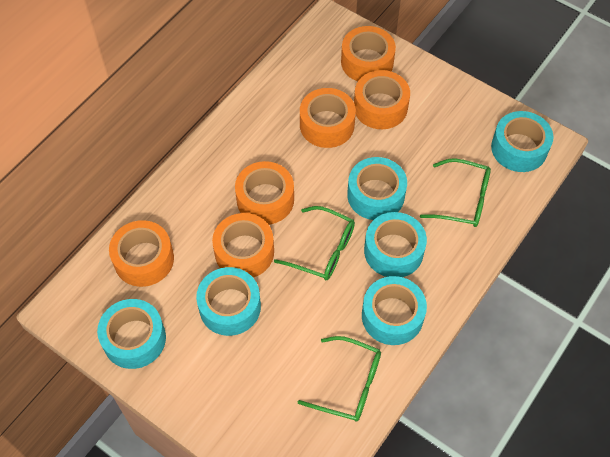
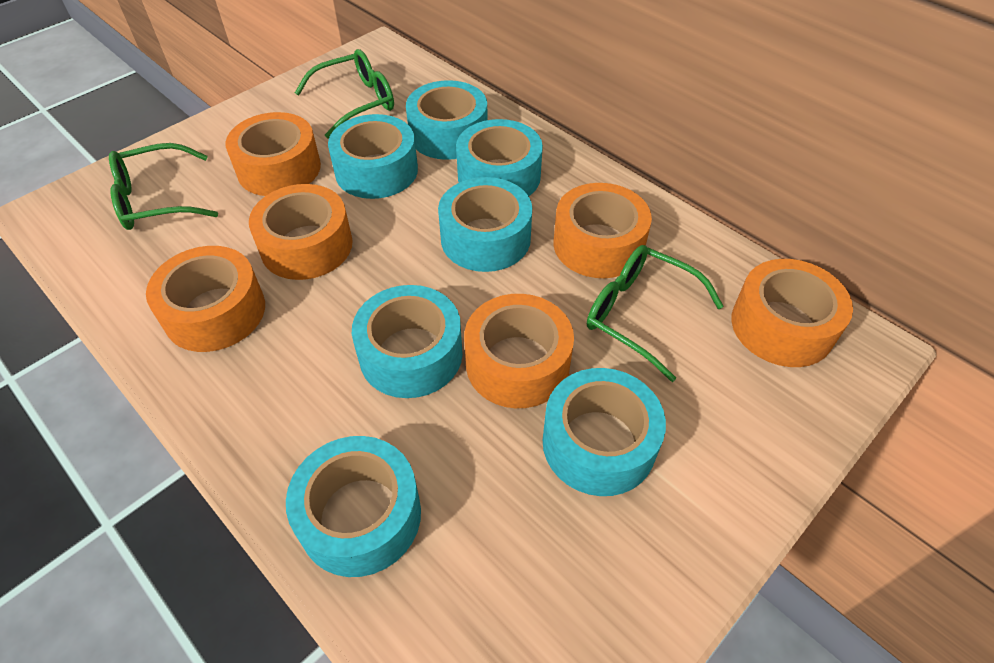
turquoise tape: [97,299,166,369] [196,267,261,336] [347,157,407,220] [362,276,427,345] [364,212,427,277] [491,111,554,172] = 6 -> [286,436,421,577] [328,114,418,199] [352,285,463,398] [406,80,488,160] [438,177,532,272] [456,119,543,196] [543,368,666,496] = 7

